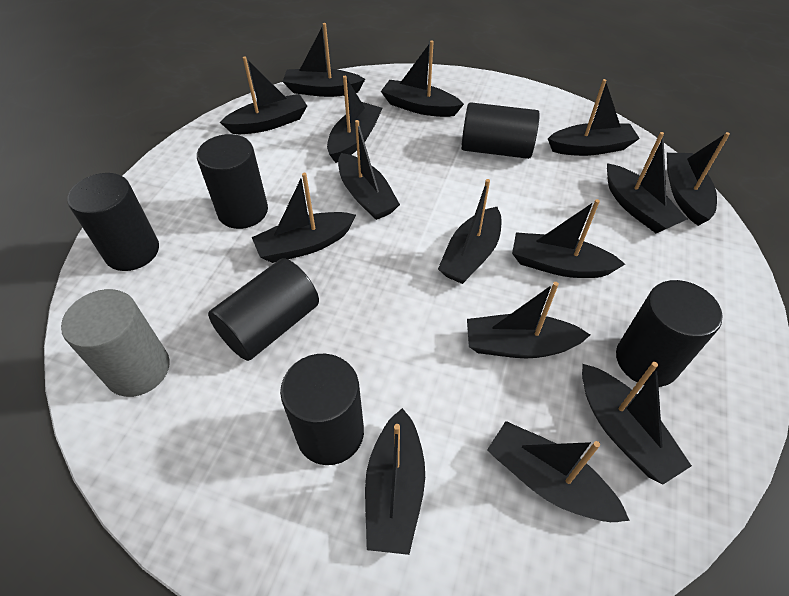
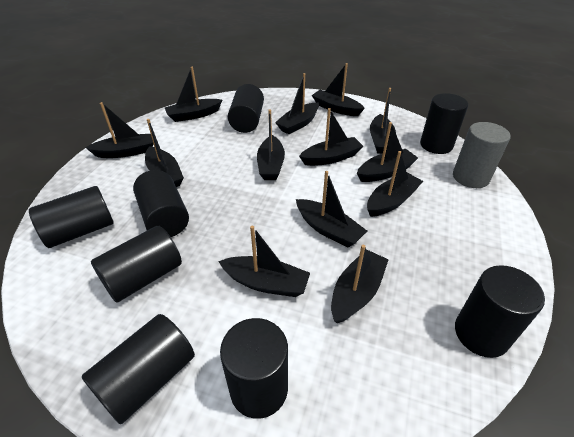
black boat: [220,57,307,134] [252,173,356,263] [282,23,365,97] [327,76,382,163] [338,120,400,220] [365,408,425,555] [381,40,464,117] [438,179,502,284] [467,282,590,358] [487,421,630,522] [512,199,625,278] [548,79,640,156] [582,362,692,484] [607,132,687,233] [667,132,730,226] = 15 -> [85,102,153,158] [145,119,184,187] [165,67,222,122] [218,226,310,297] [257,109,285,180] [275,73,319,134] [296,171,367,248] [299,108,363,166] [312,63,365,116] [331,245,389,323] [357,122,418,182] [367,151,423,217] [370,88,396,154] = 13
black cylinder: [67,173,159,271] [197,134,268,229] [208,258,319,361] [280,354,364,465] [461,102,540,159] [616,280,723,387] = 6 -> [29,186,114,248] [82,314,195,424] [91,226,182,303] [133,170,189,237] [220,318,288,419] [228,84,264,133] [420,93,468,154] [455,265,545,358] = 8

